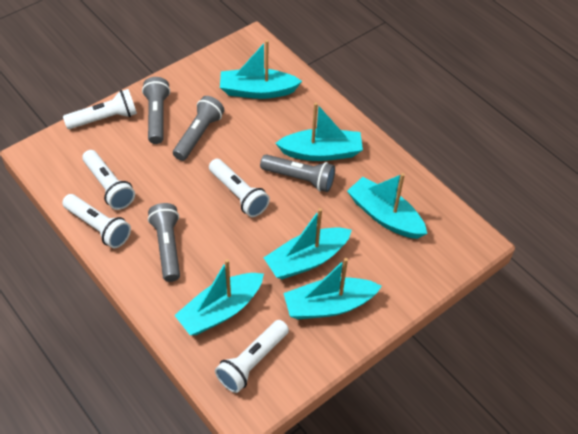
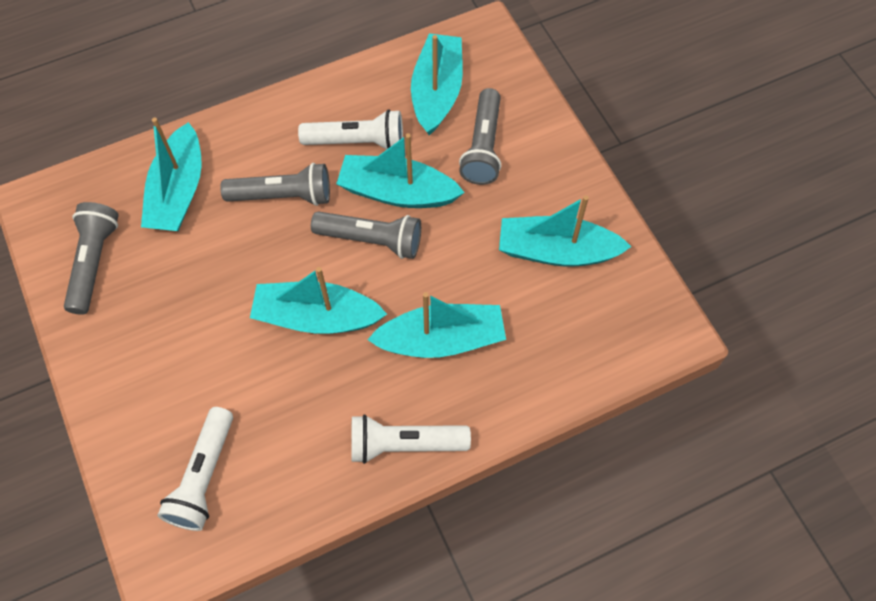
white flashlight: [62,194,131,248] [63,89,137,129] [82,150,135,210] [209,159,270,217] [215,320,289,393] = 5 -> [157,407,233,531] [298,109,403,150] [351,415,471,464] = 3

